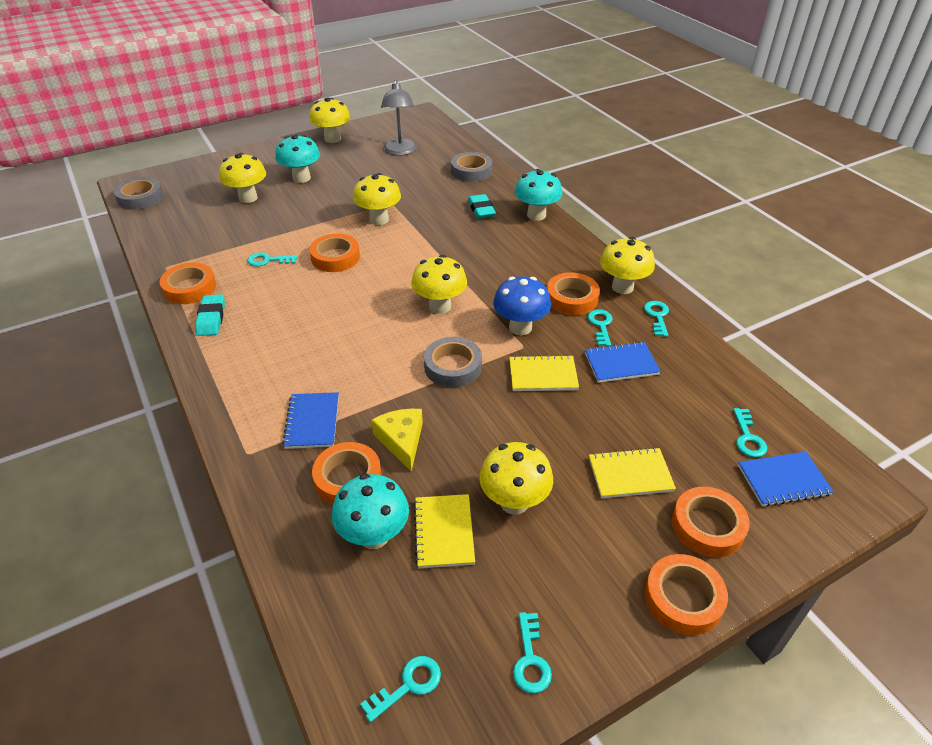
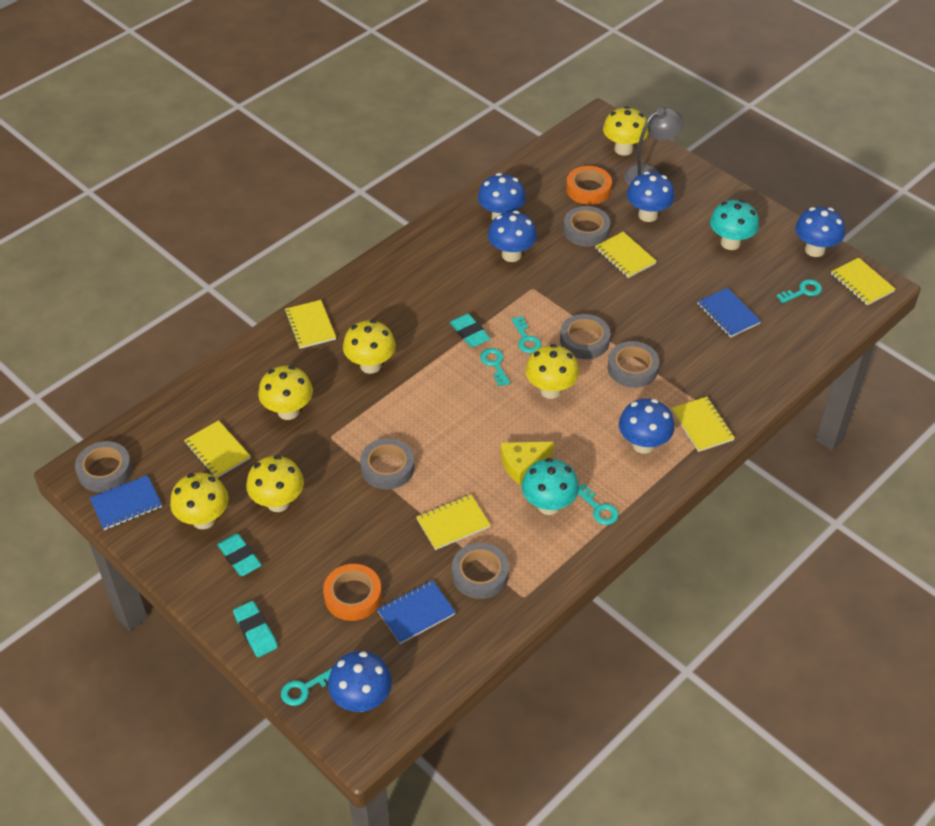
blue mushroom: [493,276,551,335] = 1 -> [328,651,392,712] [478,173,526,220] [488,211,537,262] [619,399,674,454] [627,172,675,222] [795,207,845,257] = 6
grey tape: [114,177,163,210] [424,337,482,388] [451,152,492,182] = 3 -> [75,441,132,492] [360,438,415,489] [452,543,509,599] [560,314,611,359] [563,206,610,247] [607,341,659,388] = 6
orange tape: [160,263,216,304] [309,234,360,272] [312,442,382,505] [547,272,600,315] [644,554,728,635] [672,487,750,557] = 6 -> [323,564,382,621] [566,166,612,205] = 2
turquoise eraser: [195,294,225,336] [468,194,496,219] = 2 -> [217,534,262,576] [233,601,278,657] [450,313,491,347] = 3
turquoise key: [247,252,297,267] [360,656,441,722] [513,612,552,693] [588,309,613,346] [644,301,669,337] [733,408,767,458] = 6 -> [281,668,332,706] [480,348,510,386] [511,316,541,353] [578,484,619,525] [777,279,822,303] = 5
turquoise mushroom: [275,135,320,183] [332,474,409,549] [515,169,562,221] = 3 -> [521,458,579,515] [710,200,759,250] = 2
yellow notebook: [414,494,475,568] [509,355,579,391] [589,447,676,498] = 3 -> [184,420,251,478] [285,300,336,349] [416,494,490,550] [595,232,657,278] [671,397,735,452] [831,257,895,306] = 6

